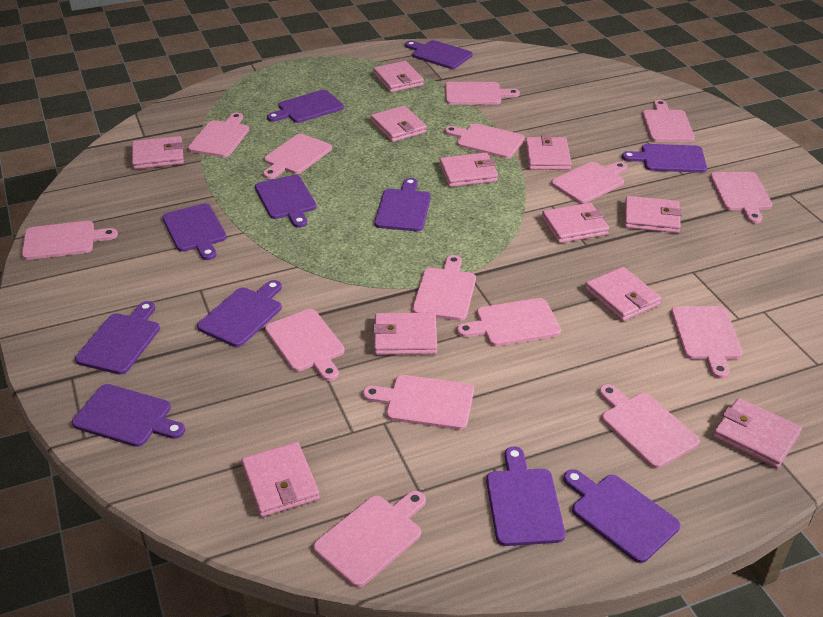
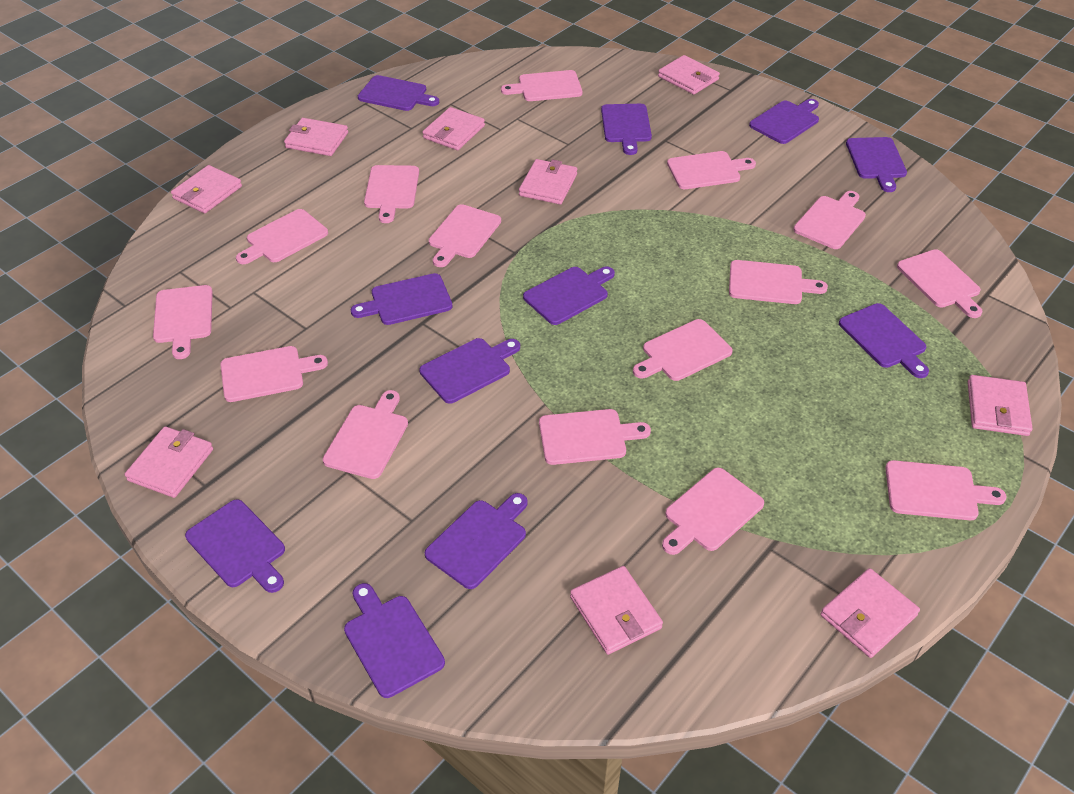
pink wallet: [132,136,184,169] [241,442,320,517] [371,106,427,142] [373,61,424,93] [373,313,437,355] [439,153,498,187] [525,135,572,170] [542,203,609,243] [585,267,662,321] [624,196,682,233] [713,398,802,468] = 11 -> [125,426,213,498] [171,165,242,213] [284,118,348,156] [422,107,485,150] [519,159,577,204] [570,566,663,655] [658,55,720,95] [820,568,920,658] [968,375,1033,436] = 9

